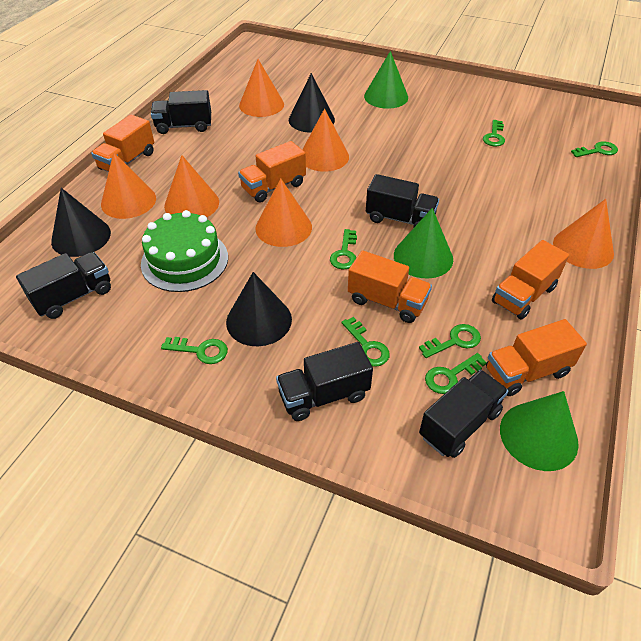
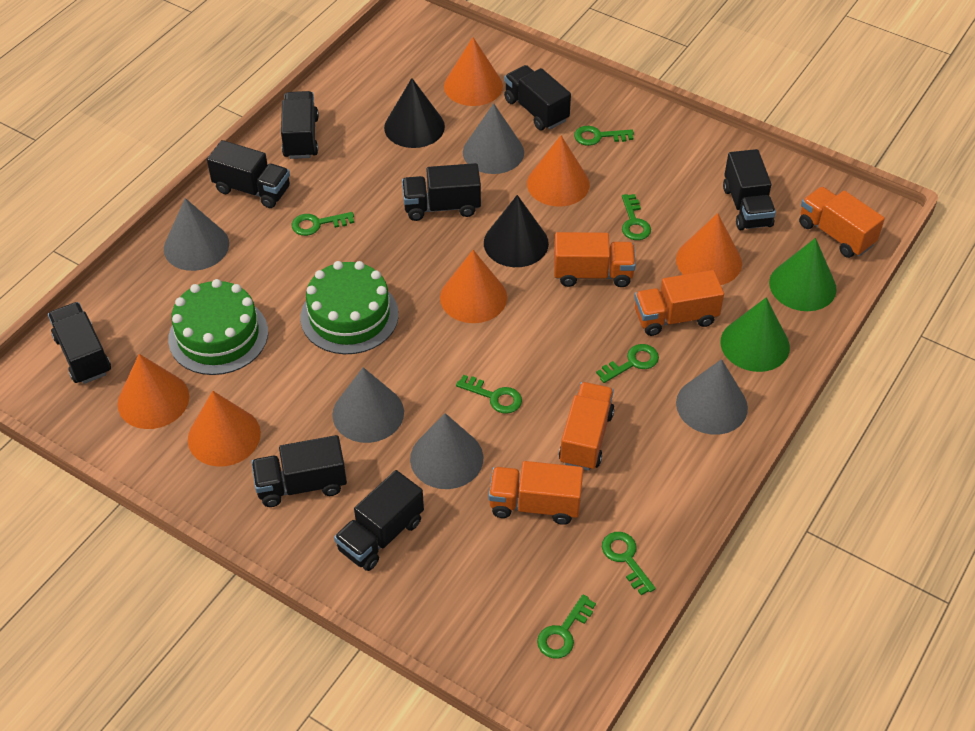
black cone: [51,188,111,257] [226,272,292,346] [289,73,335,133] = 3 -> [384,78,445,148] [484,195,549,267] = 2
black truck: [16,252,111,319] [151,90,211,134] [276,342,373,421] [366,174,439,227] [419,370,508,458] = 5 -> [48,302,111,384] [207,140,290,208] [251,435,347,507] [281,91,319,159] [334,470,424,571] [402,163,481,221] [504,65,571,130] [723,149,776,230] = 8
green cake: [141,210,228,292] = 1 -> [168,279,268,375] [300,261,399,354] = 2
green cone: [364,51,408,109] [394,208,453,278] [500,391,579,471] = 3 -> [720,297,790,372] [769,238,837,311] = 2
grey cone: none = 0 -> [164,198,229,271] [332,367,404,443] [410,413,483,489] [463,103,524,174] [676,359,748,435] = 5

